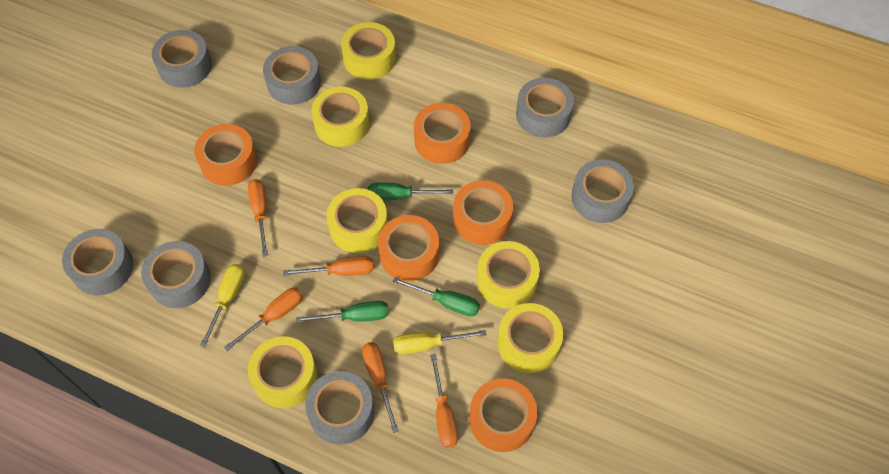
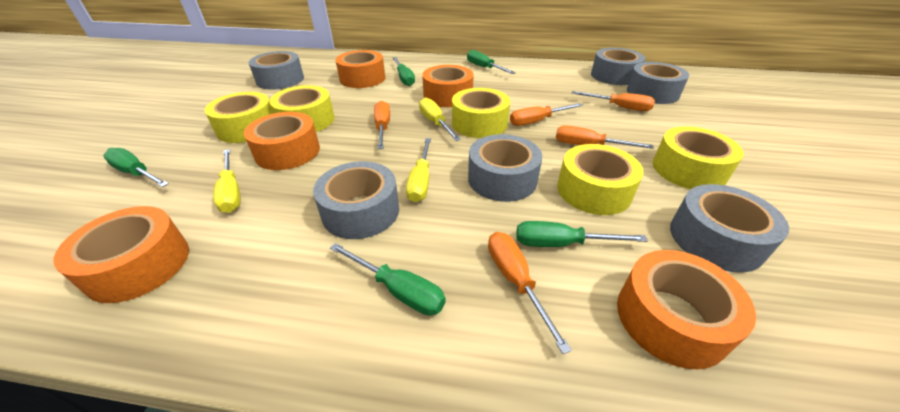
green screwdriver: [296,301,389,323] [368,183,454,201] [393,277,480,316] = 3 -> [103,148,169,187] [330,243,446,315] [393,57,415,86] [467,50,516,74] [516,221,648,247] = 5
grey tape: [62,229,133,295] [141,241,211,308] [152,30,212,88] [263,46,321,105] [305,371,374,444] [516,78,574,138] [571,160,634,223] = 7 -> [249,51,304,90] [313,161,399,239] [468,134,542,202] [591,48,645,85] [627,62,689,104] [670,184,789,273] = 6
yellow screwdriver: [200,264,245,348] [393,330,486,354] = 2 -> [213,149,241,213] [406,138,431,202] [419,97,461,141] = 3
yellow tape: [248,336,318,408] [311,87,370,147] [327,188,388,253] [341,22,396,80] [477,241,540,308] [497,303,563,373] = 6 -> [205,92,273,143] [269,85,335,132] [452,88,510,138] [557,144,644,215] [653,126,744,189] = 5

